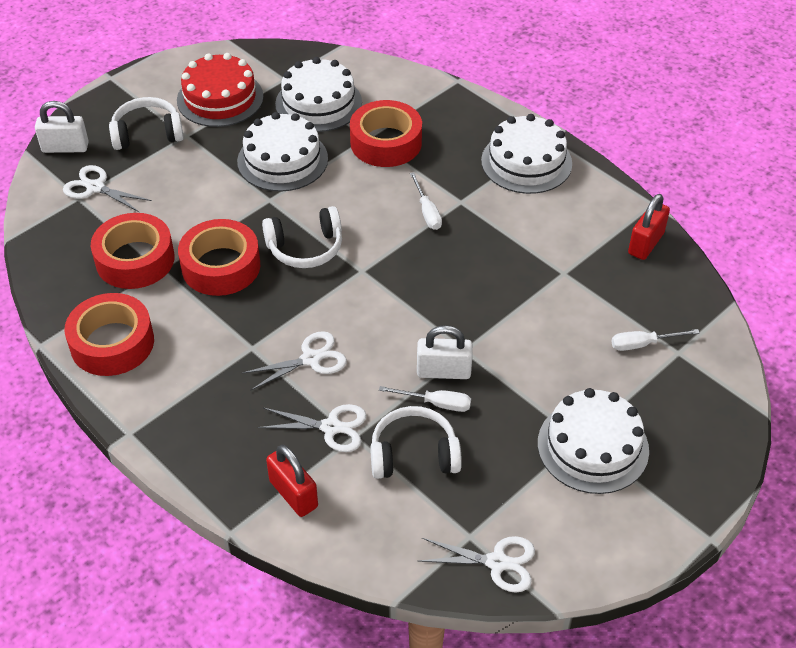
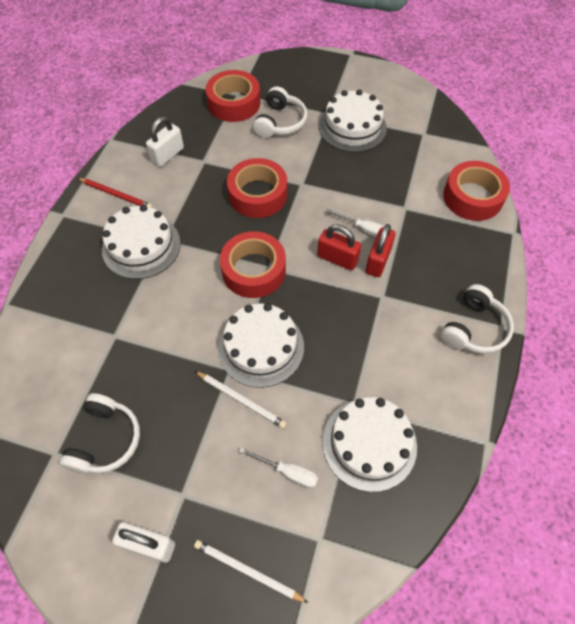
red cake: [177,53,264,127] = 1 -> none = 0
red pencil: none = 0 -> [78,178,153,208] = 1
white pencil: none = 0 -> [194,540,309,603] [195,371,286,428] = 2
white scissors: [63,165,152,213] [243,331,347,391] [258,404,366,452] [419,536,535,593] = 4 -> none = 0
white screwdriver: [379,386,471,412] [410,172,442,230] [611,329,700,351] = 3 -> [239,447,318,488] [326,209,384,237] = 2

